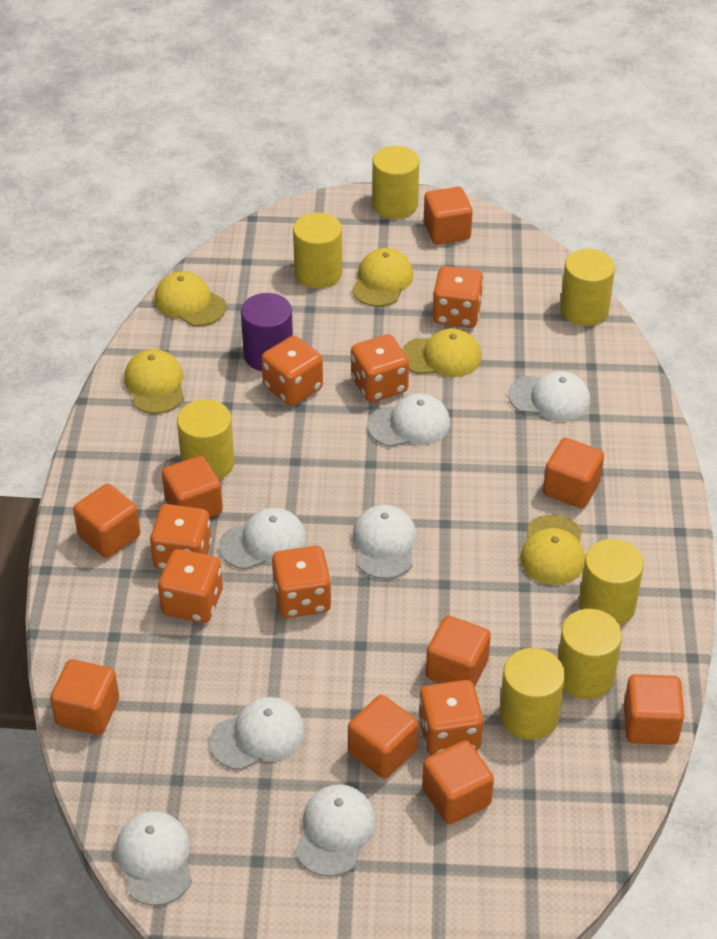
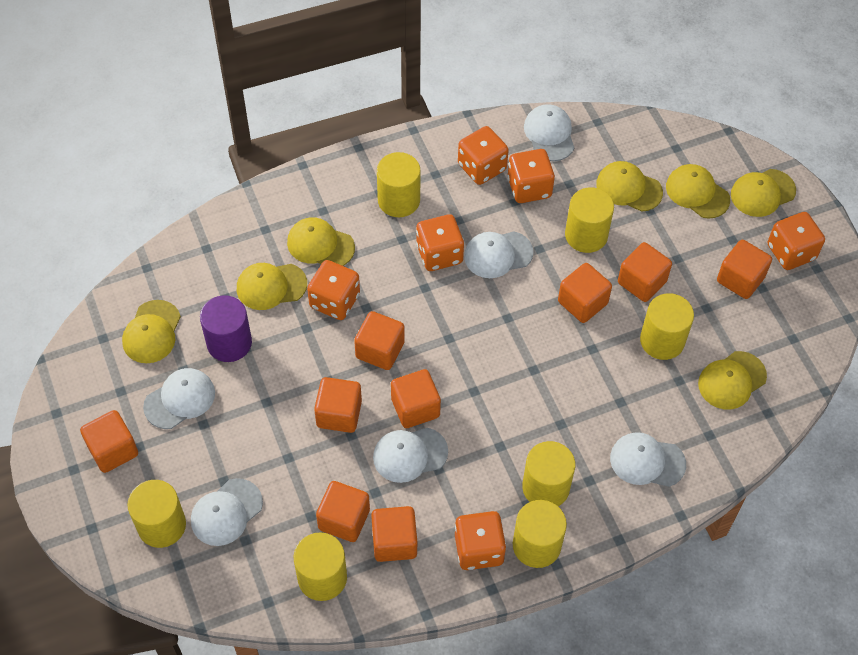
orange dice: [150,504,212,570] [158,549,223,623] [262,336,323,406] [272,546,332,618] [351,334,409,402] [418,680,484,756] [433,266,483,328] = 7 -> [307,260,360,320] [416,214,464,271] [455,511,506,570] [458,126,509,185] [508,149,555,203] [768,212,825,270] = 6
white cap: [116,811,192,906] [209,697,304,770] [219,508,306,570] [295,784,376,877] [352,505,417,579] [367,393,450,447] [508,371,590,422] = 7 -> [143,368,215,429] [191,478,263,546] [373,428,448,483] [464,232,534,278] [524,104,574,161] [610,432,686,487] = 6
yellow cap: [124,349,184,414] [154,271,226,326] [352,248,414,307] [402,328,481,377] [520,515,585,585] = 5 -> [122,300,181,363] [237,263,307,310] [287,217,355,266] [596,161,663,212] [666,164,730,219] [698,351,767,410] [731,169,796,217] = 7

